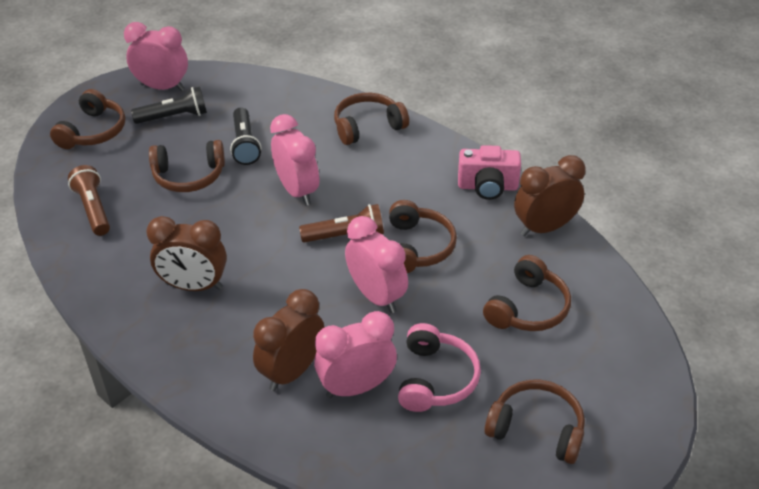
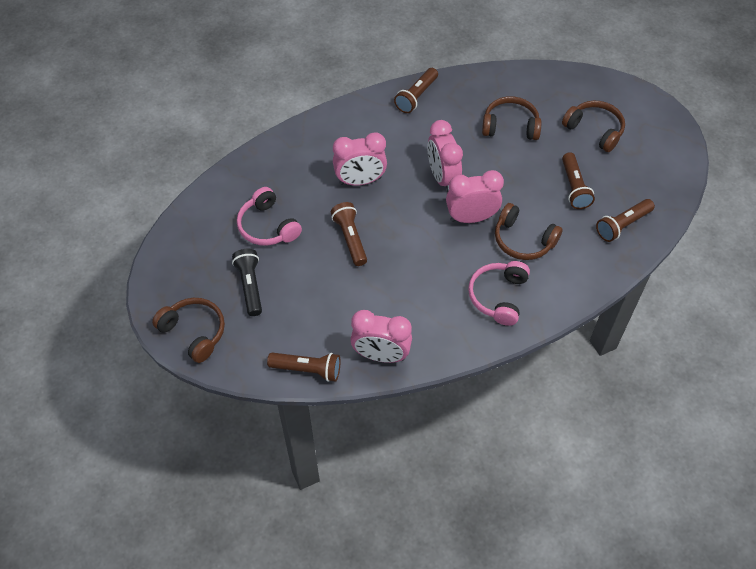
black flashlight: [131,86,207,124] [230,107,261,165] = 2 -> [232,249,262,316] = 1
brown clock: [146,216,227,291] [253,289,324,391] [514,155,586,236] = 3 -> none = 0
brown flashlight: [68,165,110,236] [299,204,384,243] = 2 -> [267,353,340,382] [331,202,367,266] [394,68,438,113] [562,152,595,209] [596,199,655,242] = 5
brown headphones: [50,89,125,149] [149,140,225,192] [334,93,409,145] [389,200,457,273] [483,255,571,331] [484,380,585,464] = 6 -> [152,298,225,363] [482,96,542,140] [495,203,563,260] [562,101,625,152] = 4
pink camera: [458,145,521,200] = 1 -> none = 0
pink headphones: [398,323,481,412] = 1 -> [237,187,302,246] [468,261,530,326] = 2

